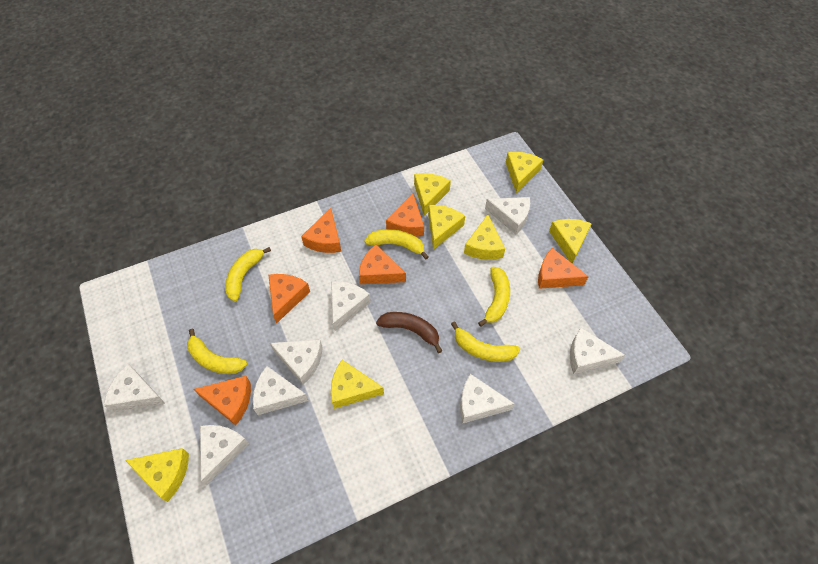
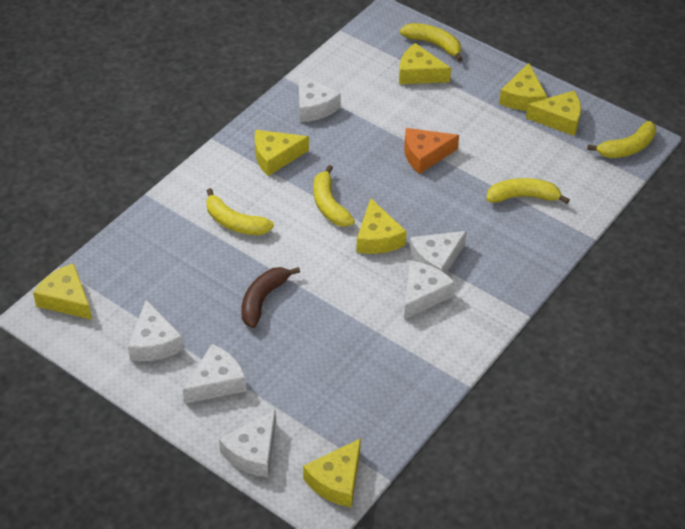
orange cheese: [194,376,251,426] [268,274,310,324] [301,208,341,253] [359,245,406,284] [386,193,424,237] [538,248,589,289] = 6 -> [404,128,459,174] = 1
white cheese: [104,364,165,412] [200,425,249,485] [253,366,309,415] [270,339,323,385] [331,281,371,331] [460,374,515,423] [485,197,530,234] [570,327,625,374] = 8 -> [128,300,184,361] [183,344,246,404] [219,410,276,478] [298,73,341,122] [404,261,455,319] [409,231,467,274] = 6

